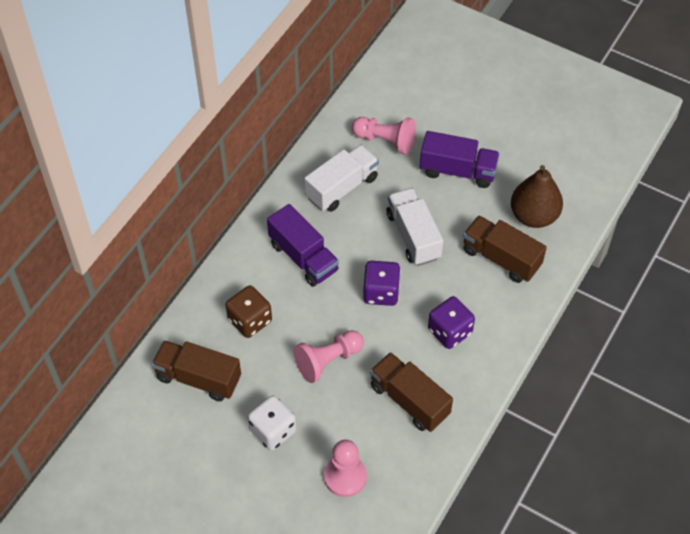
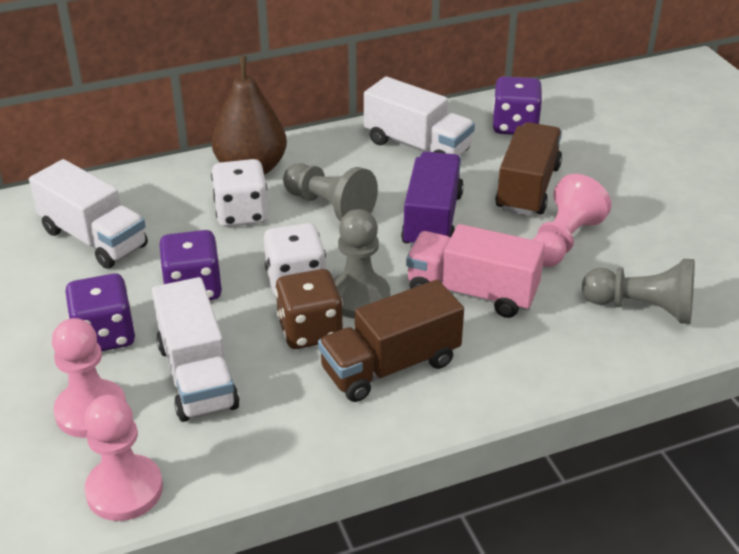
brown truck: [152,340,241,401] [370,352,453,432] [463,215,547,283] = 3 -> [318,280,464,402] [495,122,562,216] = 2
grey pawn: none = 0 -> [283,163,378,221] [333,209,390,319] [582,259,694,324] = 3
pink truck: none = 0 -> [406,224,545,318] = 1
purple dice: [363,261,401,306] [428,296,475,349] = 2 -> [66,273,135,351] [159,230,222,300] [493,76,542,135] = 3
purple truck: [267,204,339,287] [420,131,500,188] = 2 -> [401,152,464,248] = 1
white dice: [248,395,296,451] = 1 -> [211,159,268,227] [264,223,326,296] = 2
white truck: [304,145,379,212] [386,188,443,266] = 2 -> [29,159,148,269] [152,277,240,422] [364,76,475,156] = 3

